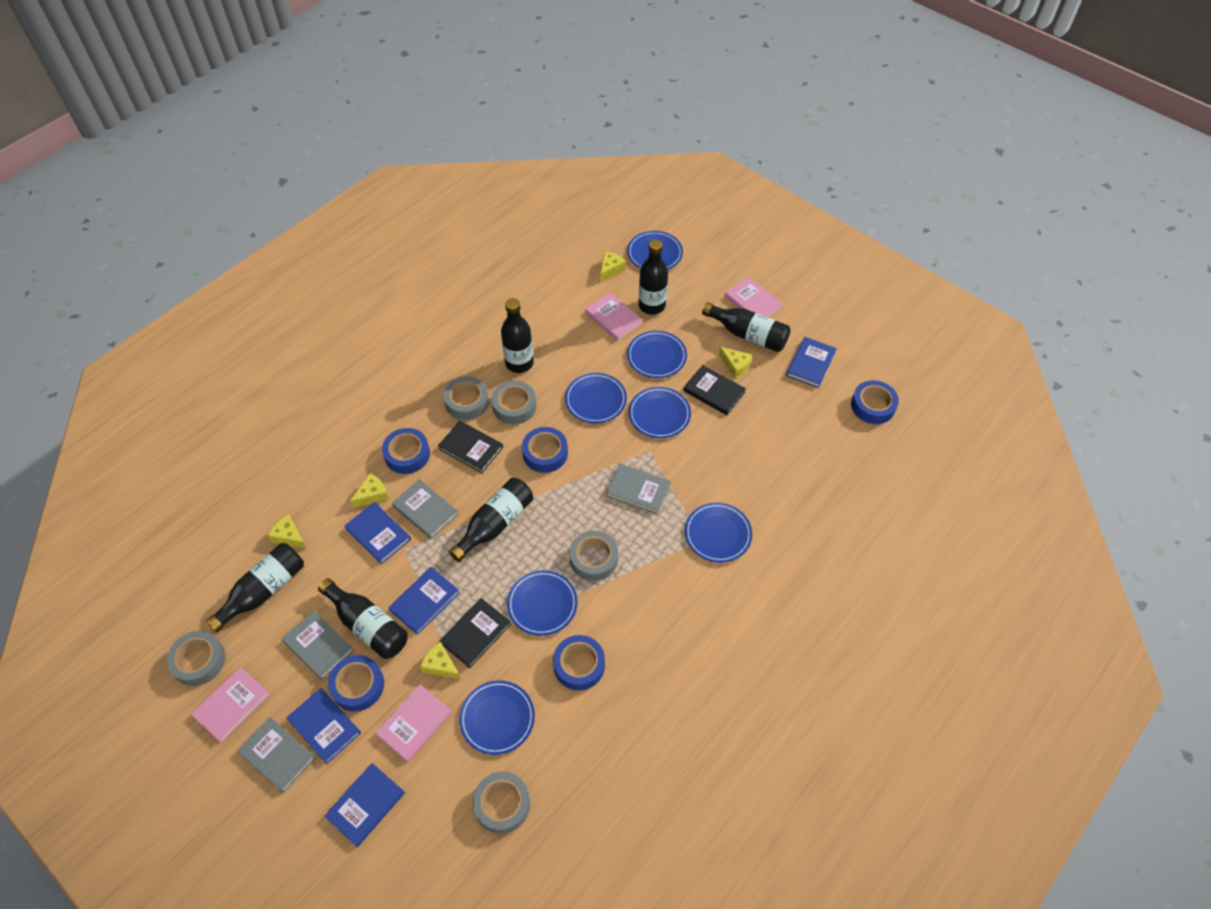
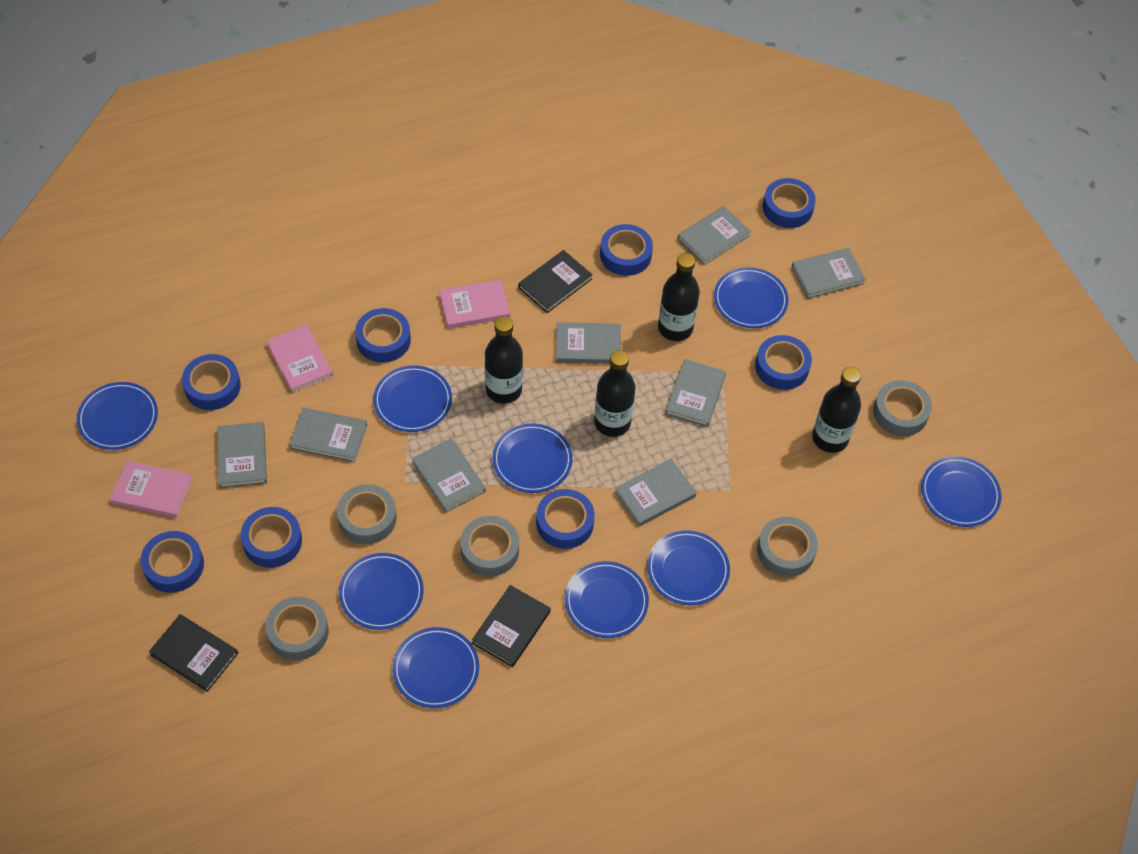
black bottle: [206,543,304,632] [318,578,408,659] [449,478,533,562] [501,298,534,373] [639,239,668,315] [702,302,790,352] = 6 -> [485,316,523,404] [594,350,635,437] [658,253,700,341] [812,367,861,453] = 4
blue book: [286,688,361,764] [324,763,405,847] [344,502,411,564] [388,567,460,635] [786,337,837,388] = 5 -> none = 0
blue plate: [459,680,535,755] [507,570,578,636] [565,373,627,423] [627,231,683,270] [627,331,687,378] [628,387,691,438] [685,502,752,563] = 7 -> [77,382,158,450] [339,553,424,630] [373,365,452,432] [392,627,479,708] [493,424,573,493] [565,561,649,638] [647,530,730,606] [714,267,788,328] [921,456,1001,527] = 9
blue tape: [328,655,384,711] [382,428,430,474] [522,427,568,473] [553,635,605,690] [851,380,899,424] = 5 -> [140,531,204,593] [182,354,241,410] [241,507,302,568] [355,308,411,363] [536,489,595,549] [600,224,653,276] [755,335,812,390] [763,178,816,228] = 8
grey book: [237,717,316,793] [281,610,354,680] [392,479,458,539] [606,464,671,514] = 4 -> [217,422,267,488] [289,408,367,463] [412,438,486,513] [556,322,621,364] [615,459,696,526] [665,359,726,427] [677,206,751,265] [791,248,866,299] = 8
pink book: [191,667,270,743] [376,685,452,762] [585,292,642,341] [725,277,783,317] = 4 -> [110,461,193,518] [266,324,333,393] [439,279,510,329] = 3
yellow cheese: [268,514,306,549] [350,473,389,508] [420,642,461,679] [600,252,626,282] [719,347,752,378] = 5 -> none = 0

